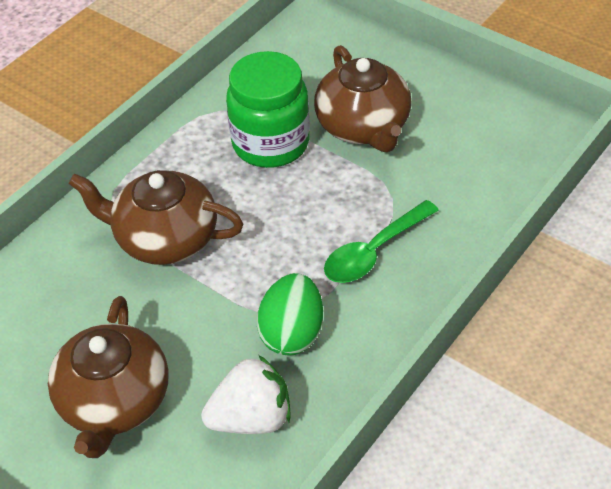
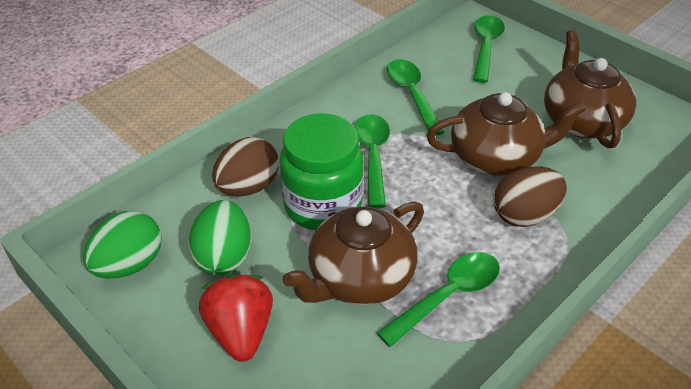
brown egg: none = 0 -> [212,137,279,197] [493,166,567,227] = 2
green egg: [257,273,323,355] = 1 -> [83,211,162,279] [188,200,251,275] = 2
green spoon: [324,200,439,283] = 1 -> [354,114,390,208] [377,252,500,347] [387,59,444,136] [473,15,505,83] = 4
red strawberry: none = 0 -> [199,274,273,362] = 1
white strawberry: [201,355,291,434] = 1 -> none = 0

